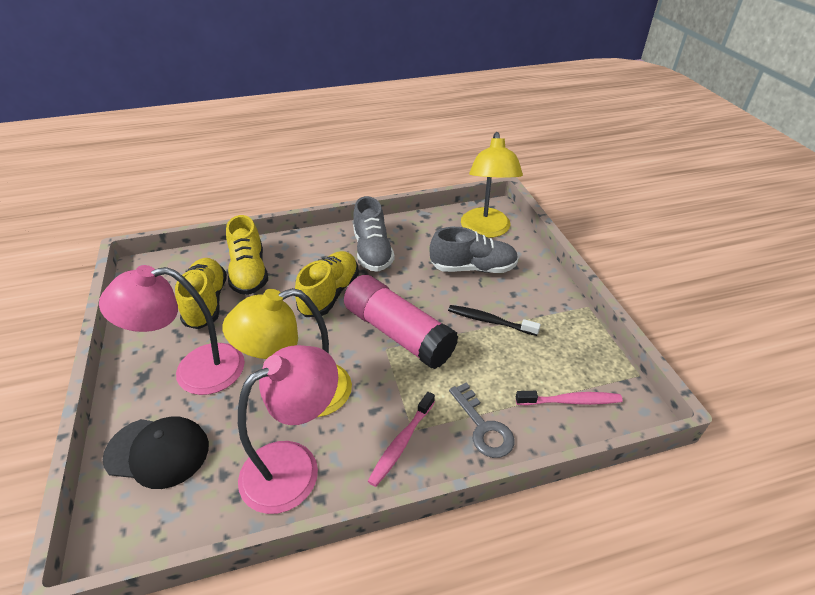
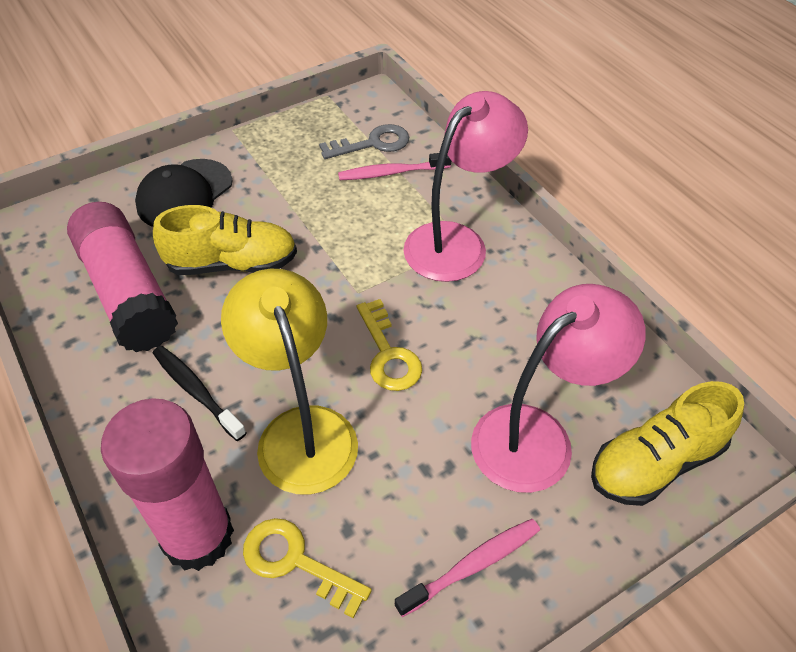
grey shoe: [353,196,395,272] [430,227,518,273] = 2 -> none = 0
pink glue stick: [344,275,459,369] = 1 -> [67,202,178,352] [101,398,234,571] = 2
yellow key: none = 0 -> [243,518,372,618] [357,299,422,391] = 2
yellow lamp: [222,288,352,417] [461,132,523,238] = 2 -> [221,269,358,495] = 1
yellow shoe: [175,258,227,329] [226,215,268,295] [295,251,359,317] = 3 -> [153,205,297,275] [591,381,744,506] = 2

